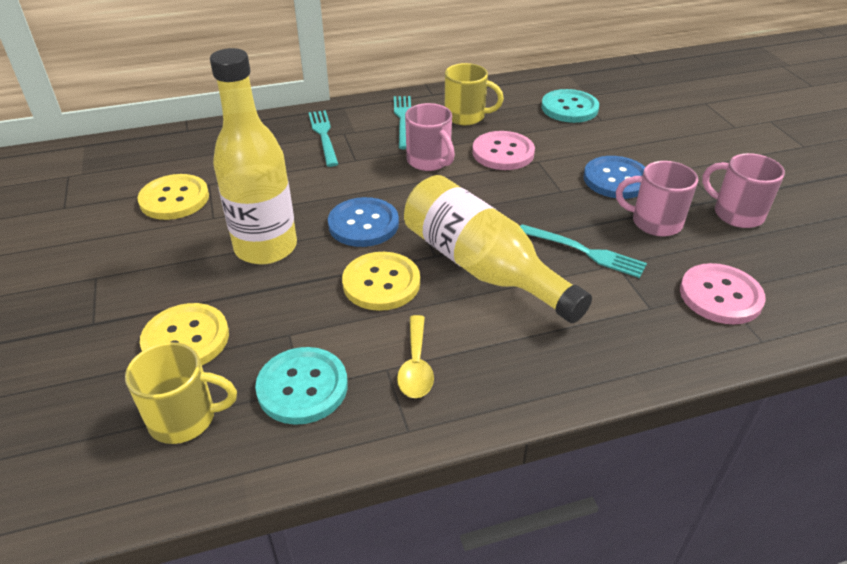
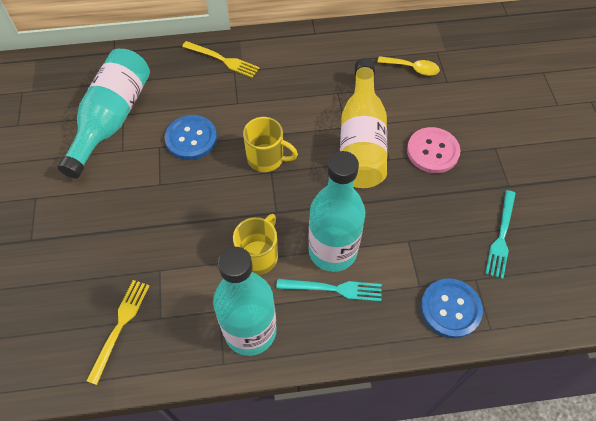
pink button: [472,131,535,170] [680,263,766,324] = 2 -> [407,127,460,173] = 1
pink mug: [405,103,455,171] [616,161,698,236] [702,153,785,228] = 3 -> none = 0
turquoise bottle: none = 0 -> [57,49,150,178] [213,247,277,356] [308,151,365,272] = 3
turquoise button: [255,347,348,425] [542,89,599,123] = 2 -> none = 0
turquoise fork: [308,110,338,167] [394,96,411,149] [520,224,647,278] = 3 -> [276,279,382,302] [485,190,516,279] = 2
yellow bottle: [210,48,297,265] [404,175,592,323] = 2 -> [340,58,387,188] = 1
yellow button: [137,174,209,220] [140,303,229,365] [342,252,420,311] = 3 -> none = 0
yellow fork: none = 0 -> [87,280,150,385] [182,41,259,78] = 2

